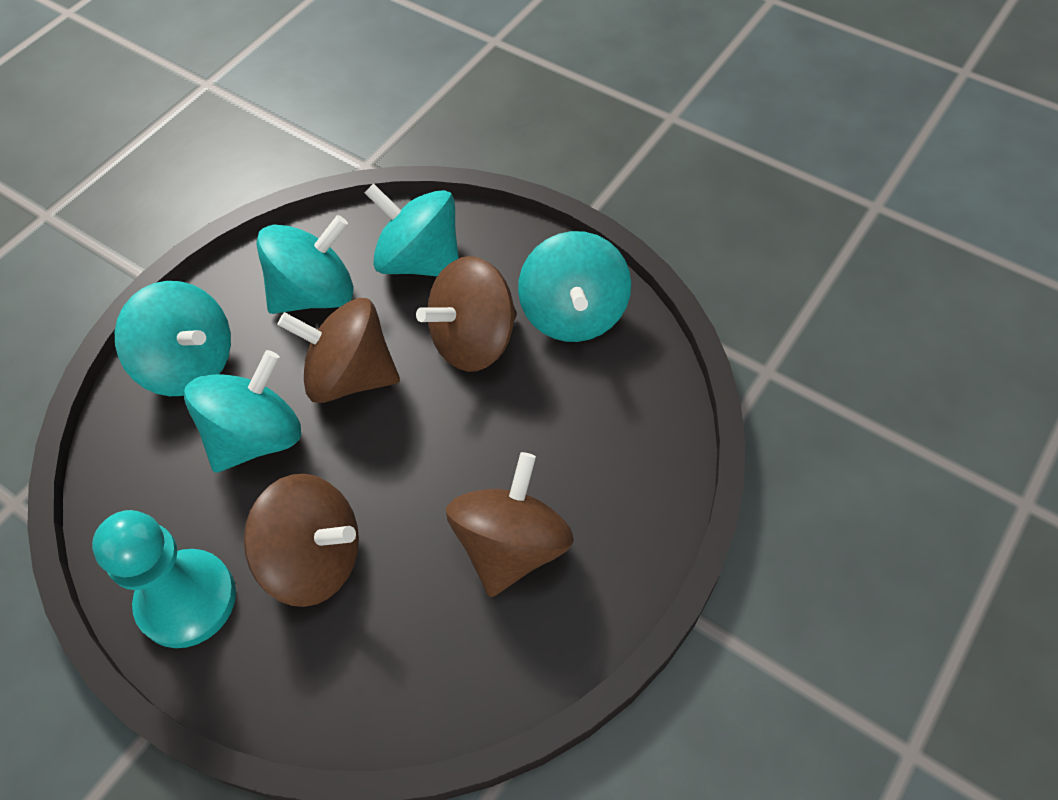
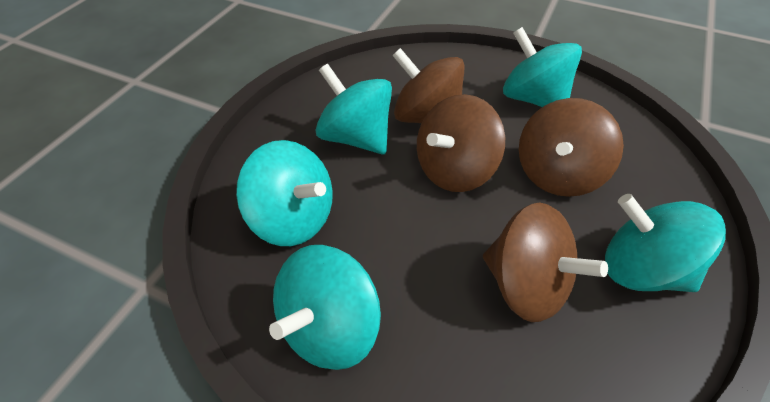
turquoise pawn: [92,510,236,648] = 1 -> none = 0

